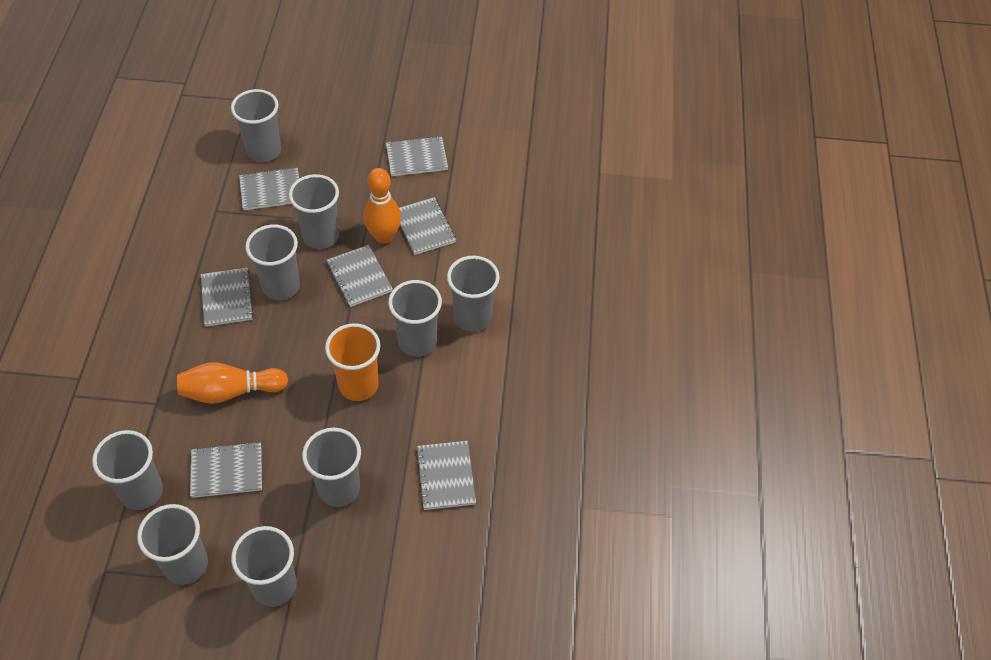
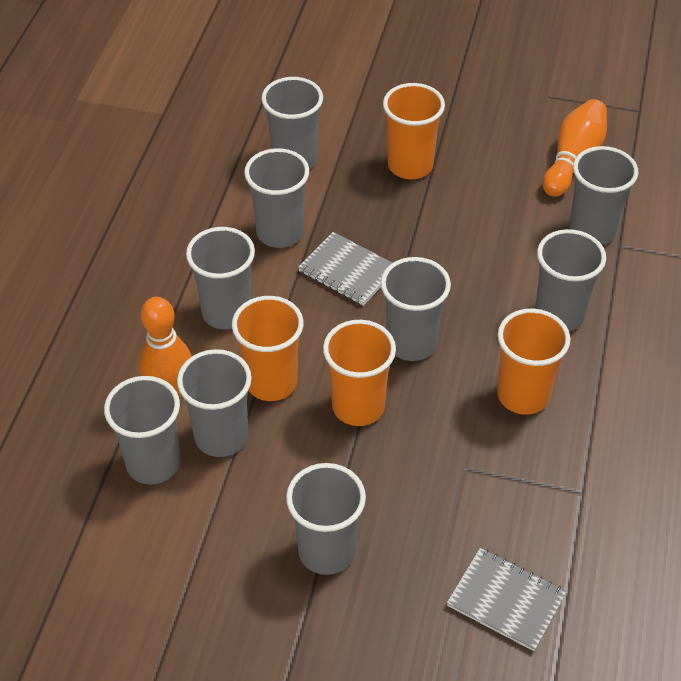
grey notebook: [190,442,262,498] [201,268,254,327] [239,167,299,210] [326,245,393,307] [386,136,448,176] [399,197,456,255] [416,441,476,510] = 7 -> [298,232,392,306] [447,548,567,651] = 2
orange cup: [325,323,380,401] = 1 -> [232,296,304,401] [323,320,396,426] [383,83,445,179] [497,309,570,415] = 4

